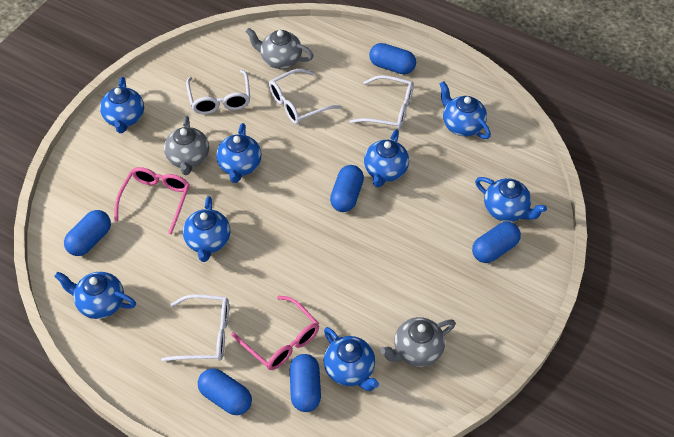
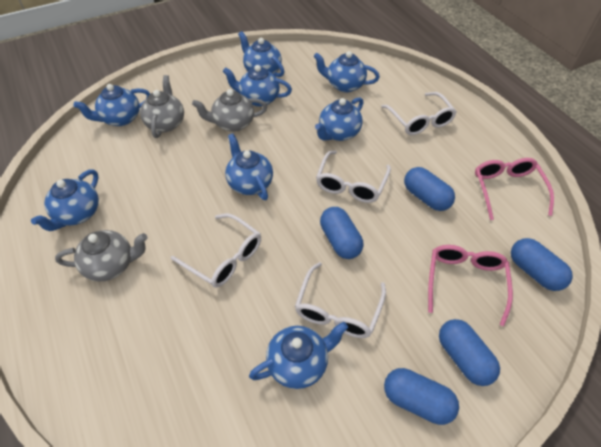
blue capsule: [64,210,111,256] [198,368,252,415] [290,354,321,412] [330,165,364,212] [369,43,416,74] [472,222,521,263] = 6 -> [320,207,363,259] [384,368,459,425] [404,167,455,211] [439,319,500,386] [511,238,573,291] = 5

